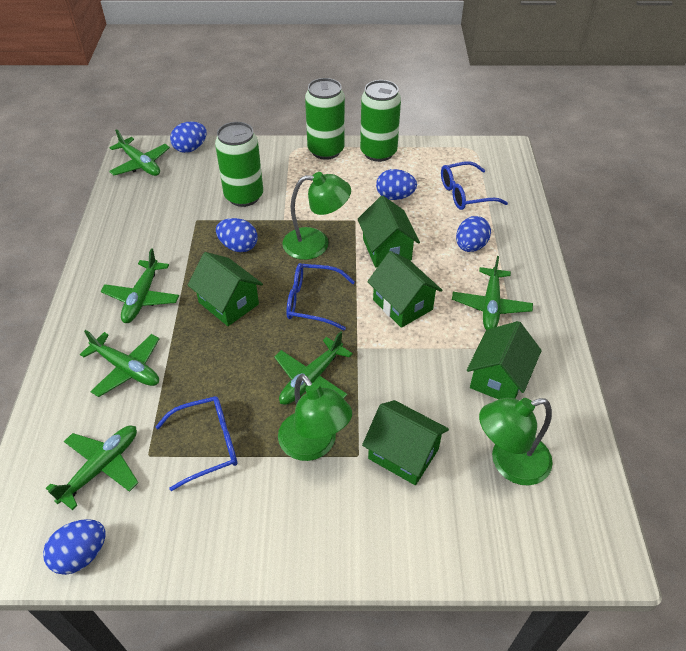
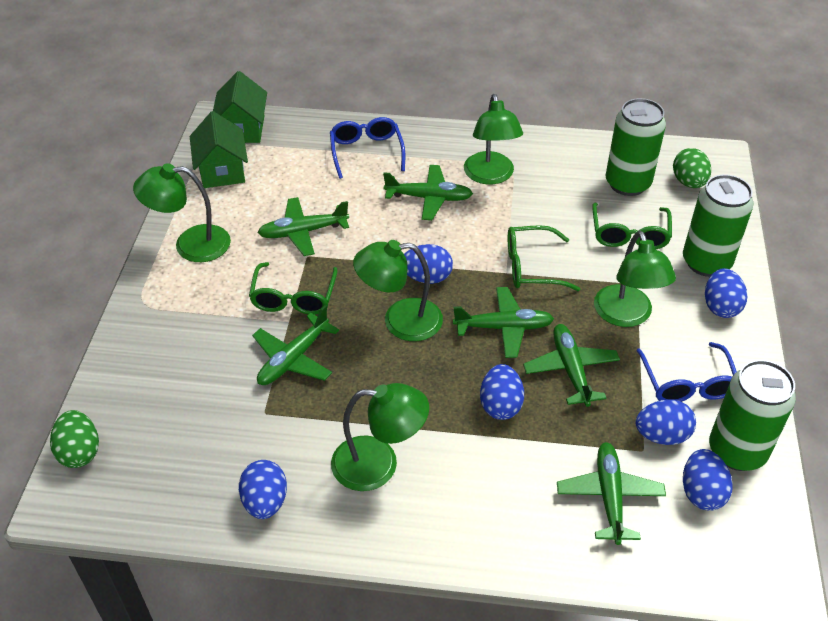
blue egg: [43,519,105,575] [170,121,207,153] [216,218,257,252] [376,169,417,200] [456,216,491,252] = 5 -> [239,460,287,519] [404,244,453,284] [480,364,524,420] [636,399,696,445] [683,449,733,511] [705,268,747,318] = 6
blue glasses: [155,396,238,491] [286,263,355,330] [441,161,508,210] = 3 -> [330,117,405,179] [636,342,737,402] = 2
green egg: none = 0 -> [50,410,99,468] [673,148,711,188] = 2
green glasses: none = 0 -> [249,262,338,315] [508,225,580,291] [592,203,672,250] = 3
green house: [188,252,263,326] [358,196,420,268] [362,400,449,485] [367,251,442,328] [467,321,542,400] = 5 -> [190,111,248,188] [213,71,267,143] = 2
green lamp: [278,374,352,461] [282,172,351,260] [479,398,553,485] = 3 -> [133,164,231,262] [331,383,429,491] [353,240,443,341] [464,94,523,184] [594,231,676,327] = 5

